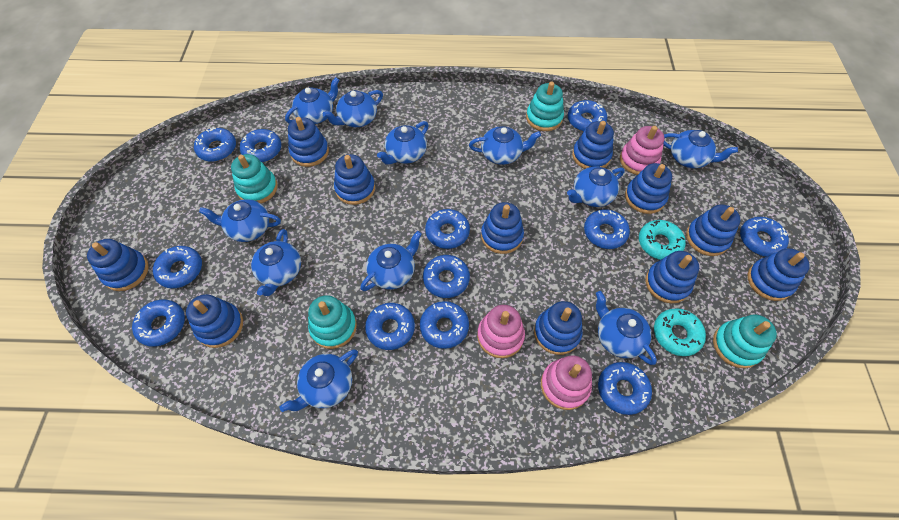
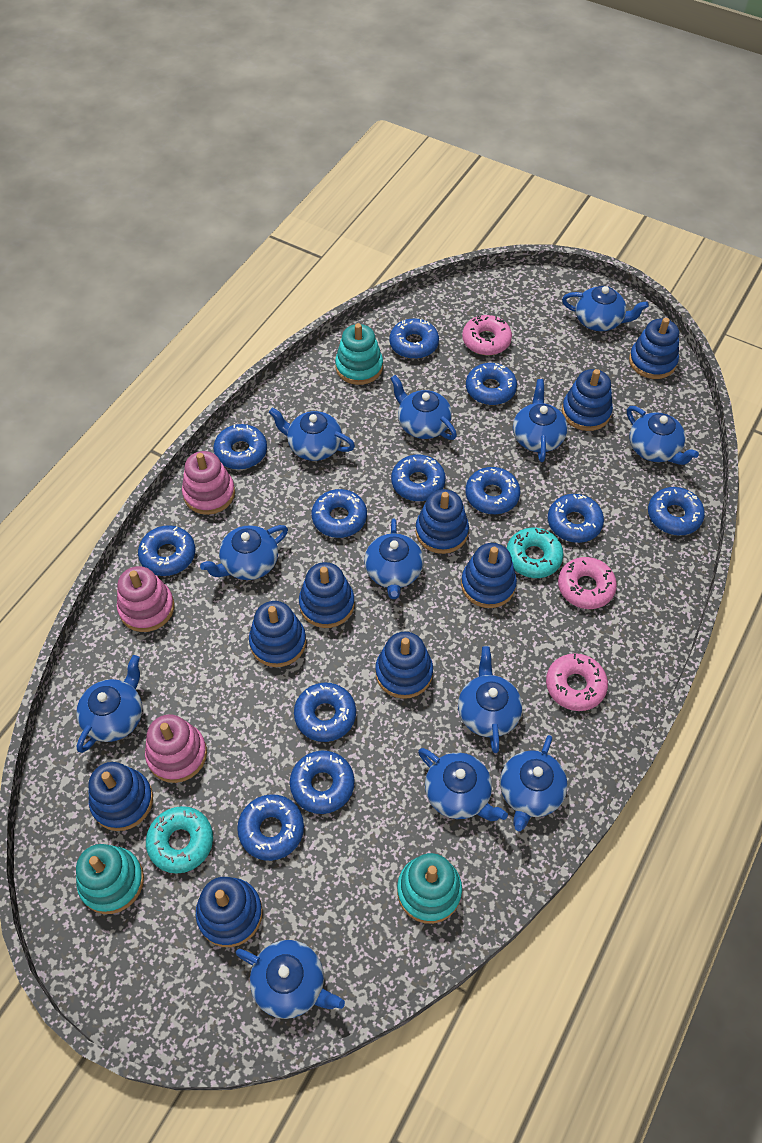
blue stacking toy: [87,239,149,291] [186,294,243,348] [288,117,329,167] [334,154,375,205] [481,202,524,254] [534,301,582,355] [572,121,614,169] [625,163,672,214] [646,251,699,304] [686,204,741,256] [748,248,810,301] = 11 -> [88,762,153,831] [196,877,263,947] [249,601,306,667] [299,562,354,628] [375,632,433,699] [415,489,469,554] [461,543,517,608] [562,369,613,431] [629,318,679,379] = 9
blue teapot: [199,199,281,242] [251,229,301,296] [280,349,358,412] [285,77,339,124] [323,90,383,127] [360,231,422,291] [377,121,429,164] [469,126,541,165] [567,167,625,207] [596,291,657,365] [663,130,738,168] = 11 -> [76,655,142,753] [200,525,288,580] [236,940,345,1019] [269,408,355,461] [364,519,423,599] [390,375,457,440] [418,748,508,821] [458,646,522,753] [500,735,568,831] [513,379,568,462] [562,286,649,331] [627,406,699,465] = 12
pink donut: none = 0 -> [462,315,512,355] [546,653,608,711] [558,557,617,609] = 3
turquoise stacking toy: [231,154,278,204] [308,295,357,349] [526,82,564,131] [713,314,777,368] = 4 -> [76,844,144,914] [335,323,383,385] [397,853,462,924] = 3

